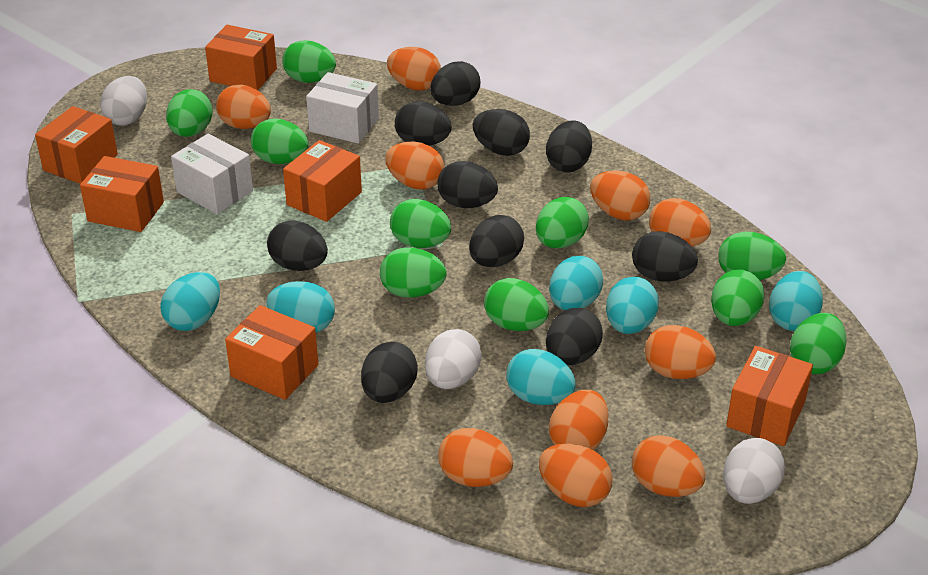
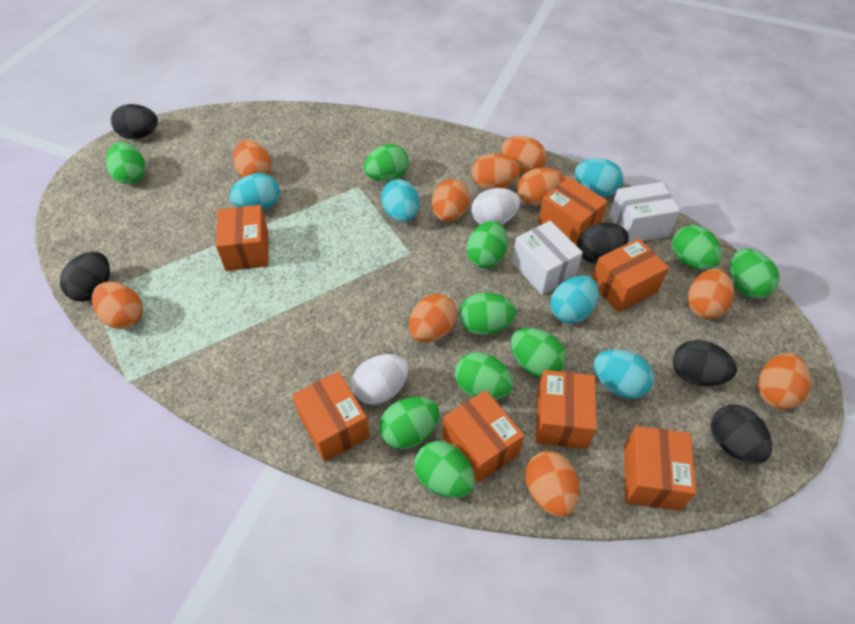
black egg: [267,221,328,271] [361,342,418,403] [395,101,452,146] [430,61,481,106] [437,161,498,208] [469,215,524,267] [473,109,530,156] [546,120,592,172] [546,308,603,365] [632,231,698,282] = 10 -> [60,252,110,302] [111,104,158,139] [577,223,629,264] [673,340,737,386] [711,405,772,464] = 5
orange box: [35,106,118,184] [80,156,164,232] [205,25,277,90] [225,305,318,400] [283,140,362,222] [726,346,813,446] = 6 -> [216,205,269,271] [292,372,370,462] [443,390,524,483] [536,370,597,449] [538,177,608,246] [592,238,669,312] [624,426,696,511] = 7
turquoise egg: [160,272,220,331] [267,281,335,332] [506,349,576,405] [549,256,603,310] [606,277,659,334] [769,271,823,331] = 6 -> [230,173,280,210] [381,179,419,222] [550,276,599,323] [575,158,623,197] [594,350,654,399] = 5
white egg: [100,76,147,126] [425,329,482,389] [723,438,785,504] = 3 -> [352,354,408,405] [471,188,520,225] = 2

